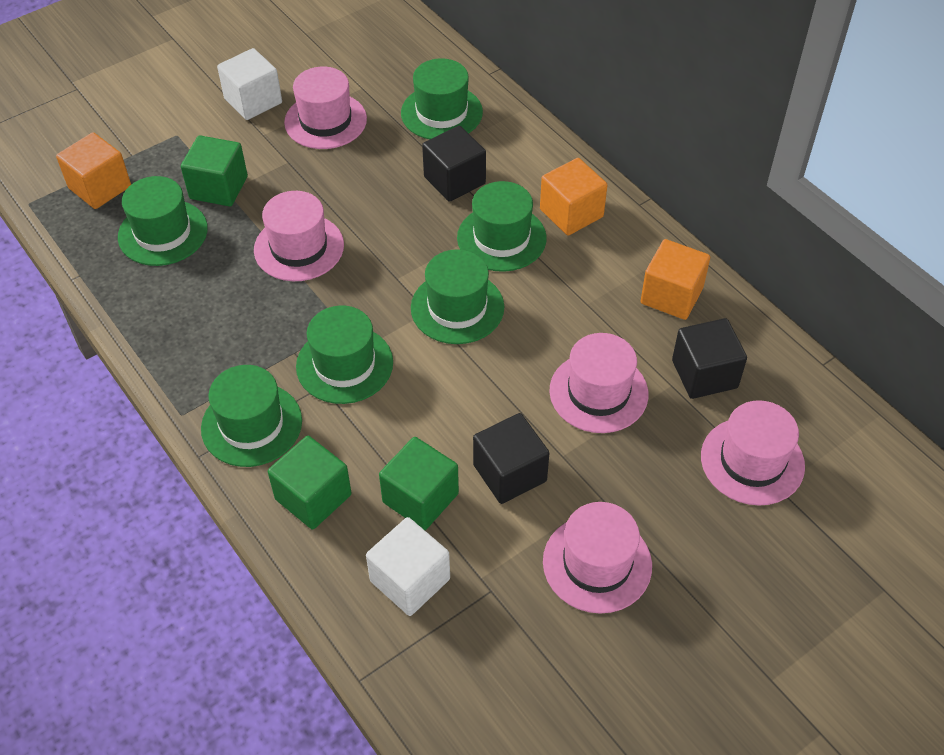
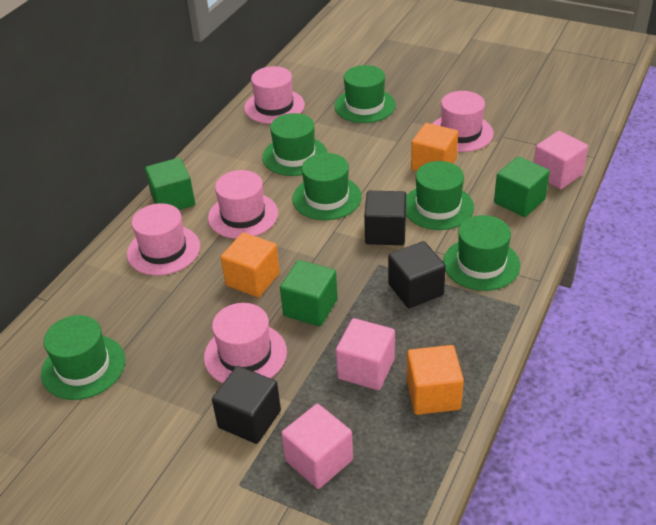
pink cube: none = 0 -> [281,404,353,489] [336,318,395,390] [534,131,588,189] = 3
white cube: [217,48,282,120] [366,517,450,616] = 2 -> none = 0

